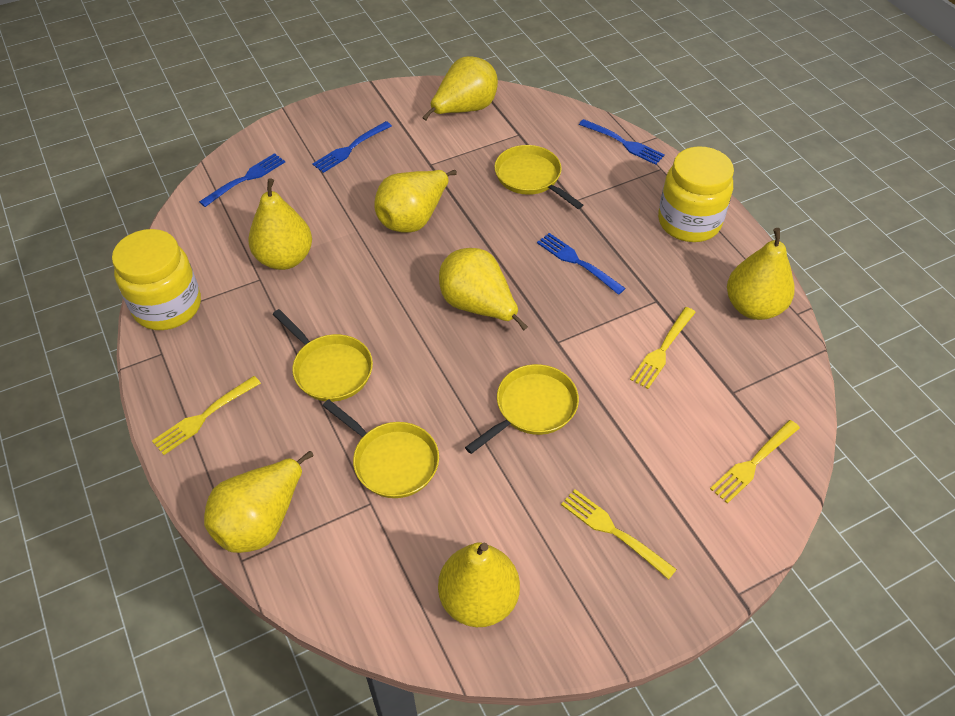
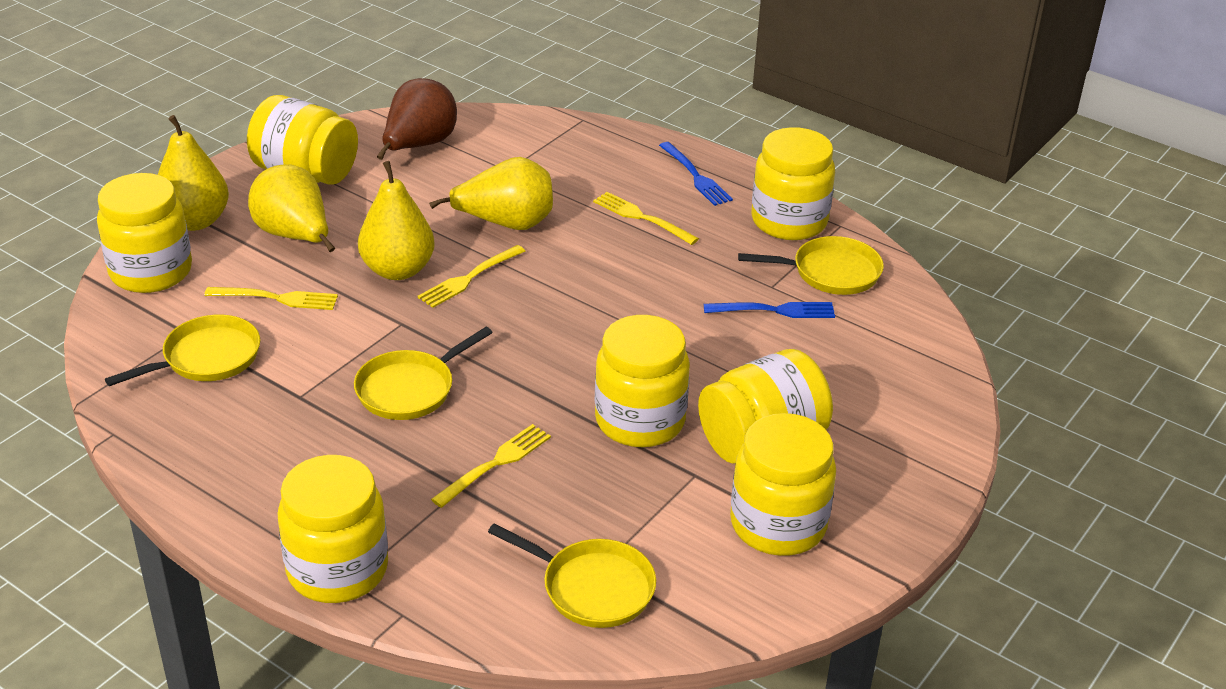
blue fork: [199,153,285,207] [312,121,392,173] [537,233,626,295] [579,119,665,165] = 4 -> [659,142,733,206] [704,302,835,318] = 2
brown pear: none = 0 -> [377,78,457,160] = 1
yellow jar: [112,229,201,330] [658,146,734,242] = 2 -> [97,173,192,293] [247,95,358,185] [277,455,388,603] [595,315,690,447] [698,349,833,464] [730,413,836,556] [751,127,835,240] = 7
yellow pear: [204,451,313,553] [248,178,312,270] [374,170,457,233] [422,56,498,121] [438,542,520,627] [439,248,528,331] [727,228,795,320] = 7 -> [158,115,229,231] [248,164,335,252] [358,161,435,280] [429,157,553,230] = 4

